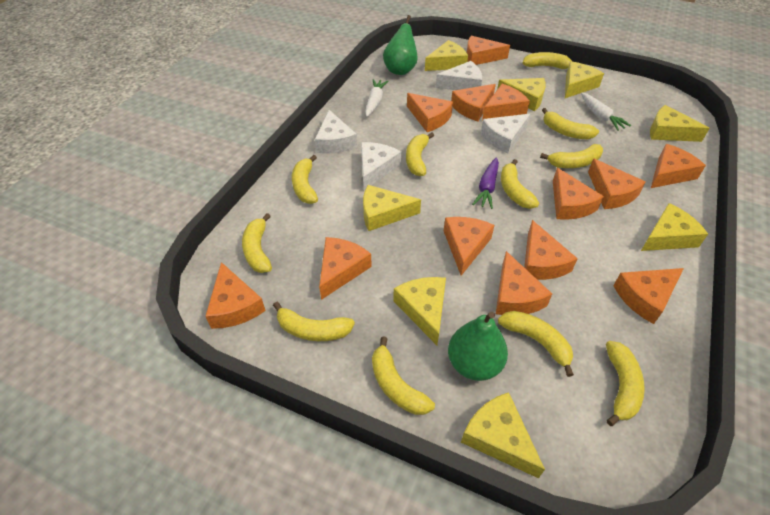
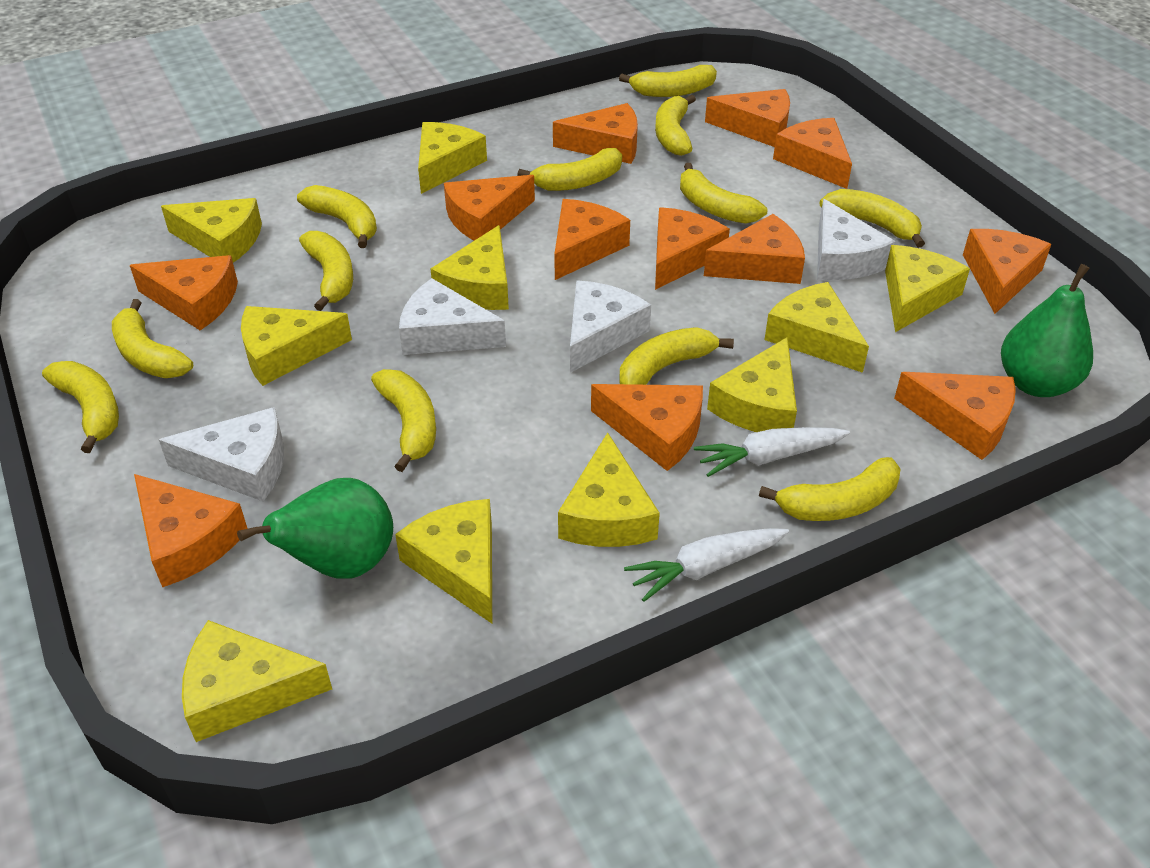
orange cheese: [205,262,266,329] [319,237,372,300] [407,93,453,132] [444,217,494,276] [451,84,496,122] [467,36,510,65] [482,84,530,121] [496,251,552,315] [524,220,578,280] [553,168,604,220] [588,159,646,209] [613,268,684,324] [651,144,706,188] = 13 -> [130,255,238,330] [134,474,248,588] [444,175,535,241] [553,103,638,164] [554,199,630,280] [591,384,703,471] [655,207,730,290] [704,214,805,284] [705,89,790,147] [773,118,852,189] [894,372,1016,460] [963,229,1052,314] = 12
purple carrot: [472,157,499,209] = 1 -> none = 0
yellow banana: [242,213,272,273] [273,302,355,341] [292,155,318,204] [372,336,435,415] [406,133,434,176] [498,311,574,377] [501,159,539,209] [523,52,572,69] [540,144,603,168] [542,108,599,139] [606,341,645,426] = 11 -> [42,361,119,453] [112,299,193,378] [297,185,377,248] [299,231,353,311] [371,369,436,472] [517,148,622,191] [619,65,717,97] [619,327,734,385] [655,95,696,156] [680,163,767,224] [759,457,901,521] [820,189,925,248] = 12
yellow cheese: [363,185,421,231] [393,277,446,345] [425,40,468,71] [461,392,545,478] [497,78,546,111] [565,61,604,98] [641,203,708,251] [650,105,710,142] = 8 -> [161,198,262,263] [182,620,332,742] [241,306,352,386] [395,499,492,623] [418,122,487,194] [430,225,509,310] [558,432,660,547] [707,337,797,432] [764,282,869,373] [885,245,970,332] = 10

